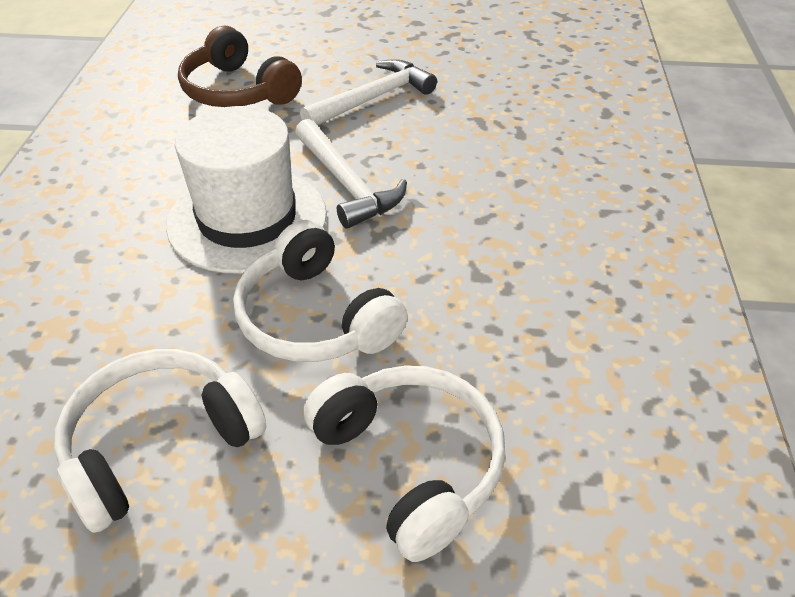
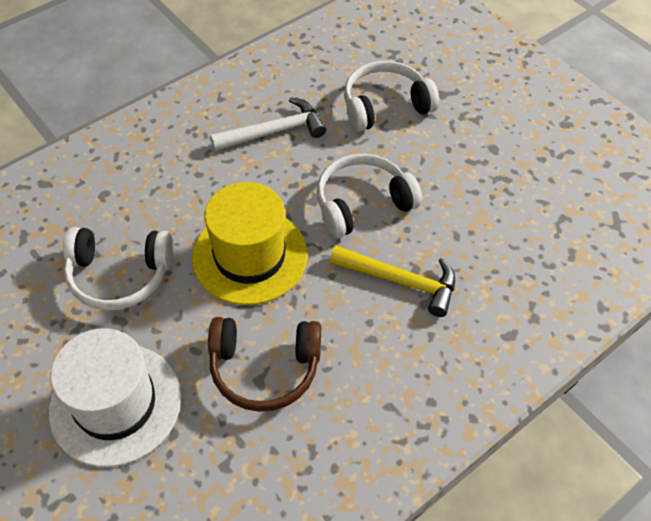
white hammer: [295,119,407,229] [300,59,437,125] = 2 -> [210,97,326,151] = 1
yellow hammer: none = 0 -> [330,246,455,317] = 1
yellow hat: none = 0 -> [192,182,308,305] = 1

